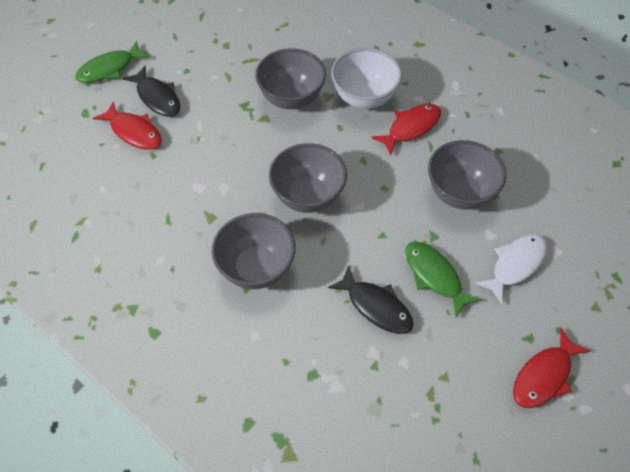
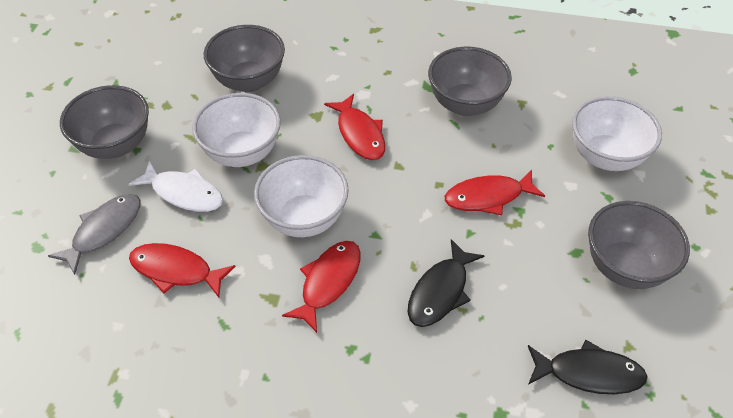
green fish: [75,41,150,83] [405,242,481,318] = 2 -> none = 0
grey fish: none = 0 -> [48,194,140,275] = 1
red fish: [93,102,162,150] [371,104,441,155] [513,328,590,408] = 3 -> [129,243,235,297] [282,241,361,333] [324,94,385,160] [445,169,545,215] = 4
white bowl: [331,48,402,109] = 1 -> [192,93,281,167] [254,155,349,237] [572,96,662,171] = 3

